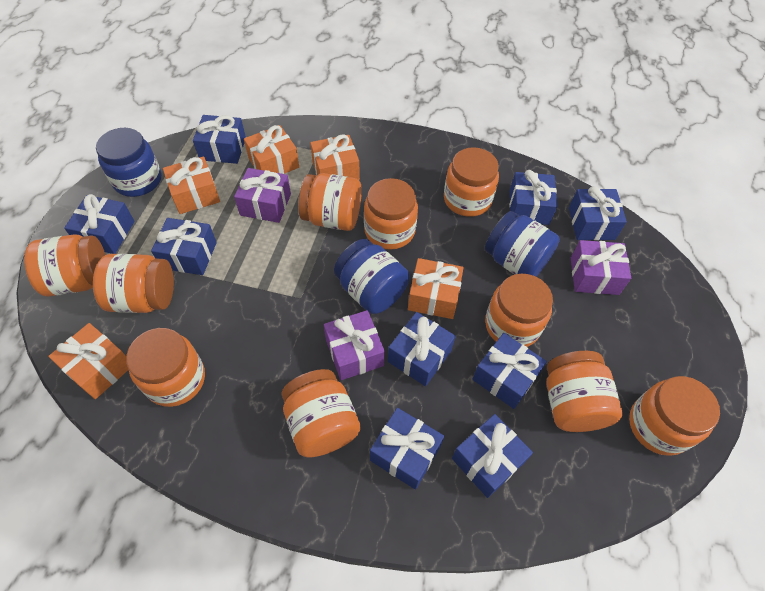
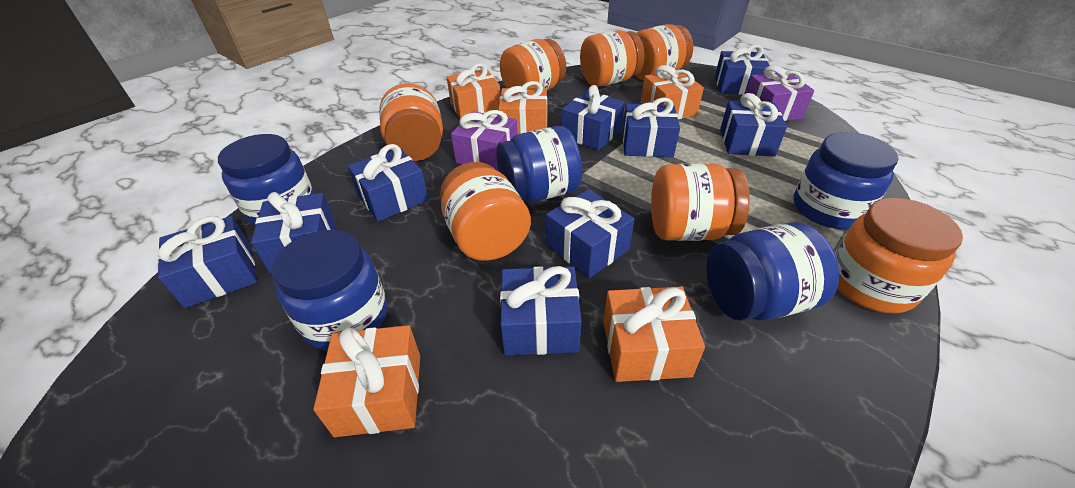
blue jar: [96,128,162,197] [334,239,410,314] [485,211,560,277] = 3 -> [218,134,314,226] [272,230,387,351] [497,126,582,202] [706,222,839,321] [793,132,898,229] = 5
orange jar: [24,235,105,297] [93,254,174,313] [126,328,205,407] [282,369,361,458] [298,173,362,231] [364,178,418,250] [444,147,499,217] [485,274,553,347] [546,351,623,432] [629,376,720,456] = 10 -> [379,83,443,161] [440,162,531,261] [500,39,566,90] [580,30,644,87] [635,24,693,81] [651,164,750,241] [835,198,963,313] = 7
purple gift: [234,168,291,223] [324,310,385,380] [571,240,631,295] = 3 -> [451,110,518,171] [746,65,814,121] = 2

